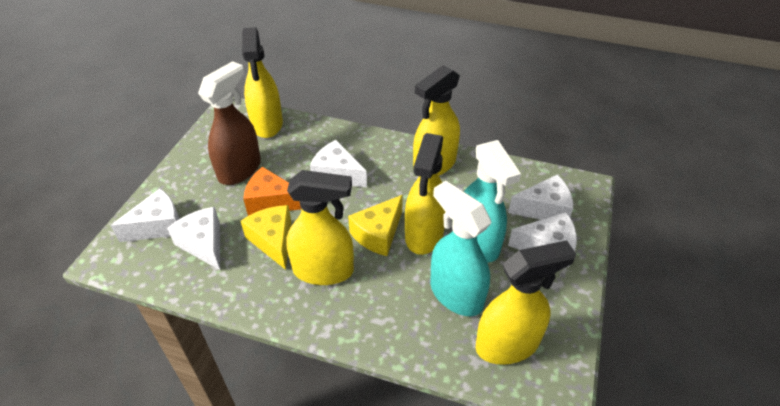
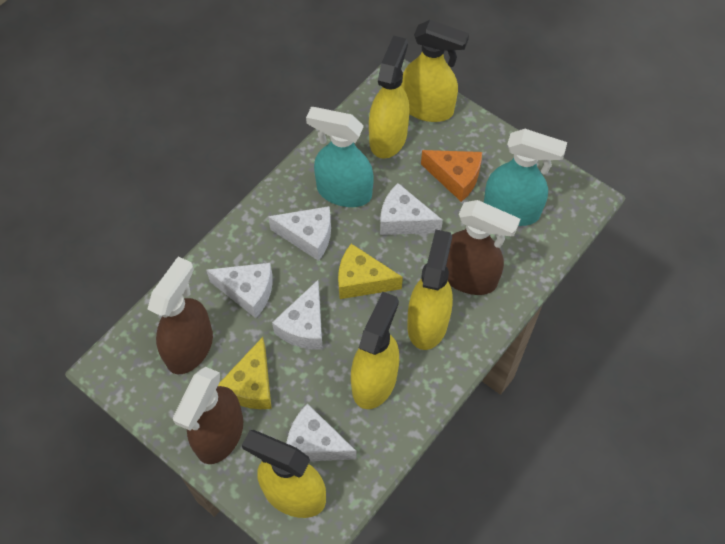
brown spray bottle: [198,61,261,185] = 1 -> [147,257,213,374] [173,367,243,464] [446,200,520,295] = 3

